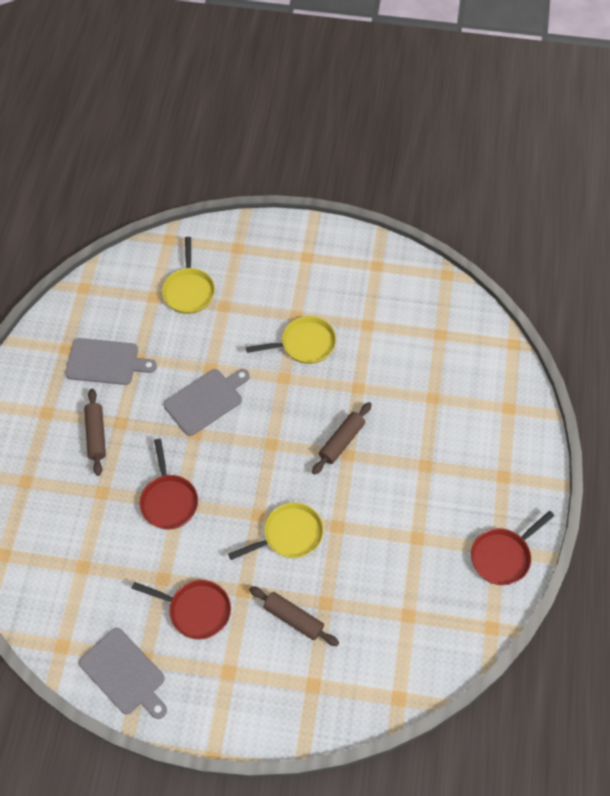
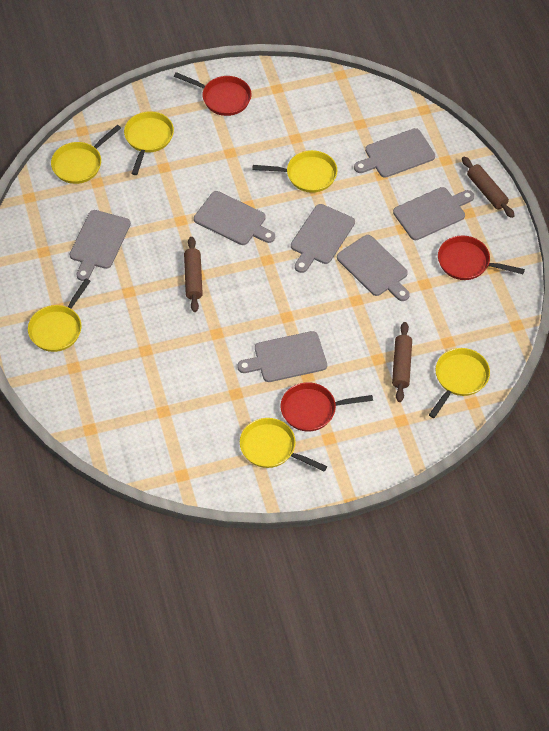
grey cutting board: [65,338,157,385] [79,628,167,719] [164,369,250,436] = 3 -> [70,210,131,281] [194,191,275,245] [237,331,327,382] [291,204,355,273] [337,235,410,301] [354,128,435,178] [393,187,474,240] = 7
yellow pan: [162,237,215,314] [228,502,324,560] [246,316,336,364] = 3 -> [28,278,91,352] [51,125,121,184] [124,111,174,175] [240,418,327,471] [253,150,337,193] [429,348,490,418] = 6

